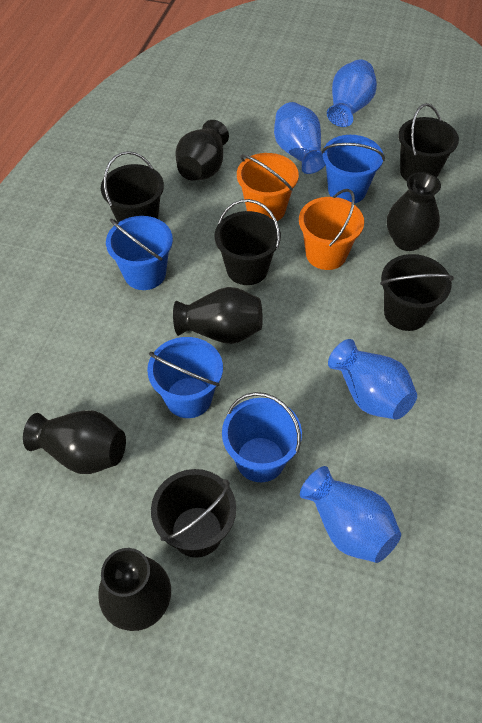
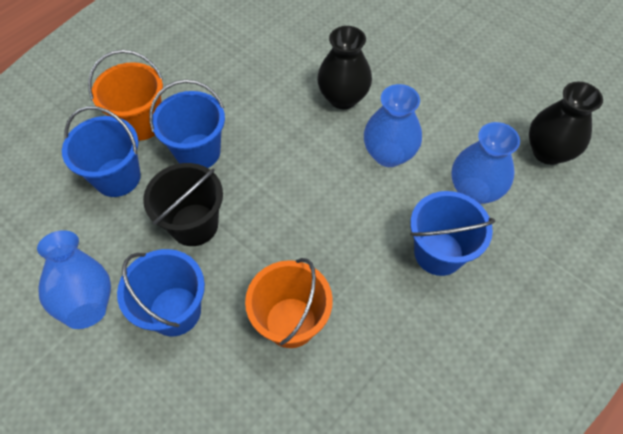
black bucket: [101,151,164,222] [151,469,236,558] [215,199,281,285] [380,254,454,331] [398,103,459,181] = 5 -> [143,163,223,246] = 1
black vase: [23,410,126,474] [98,548,171,631] [173,287,263,344] [176,120,229,181] [387,172,441,251] = 5 -> [317,26,372,109] [529,82,603,165] = 2
blue vase: [274,102,326,174] [300,466,401,563] [327,59,377,127] [328,339,417,420] = 4 -> [37,230,111,329] [364,84,422,167] [451,122,520,204] = 3

